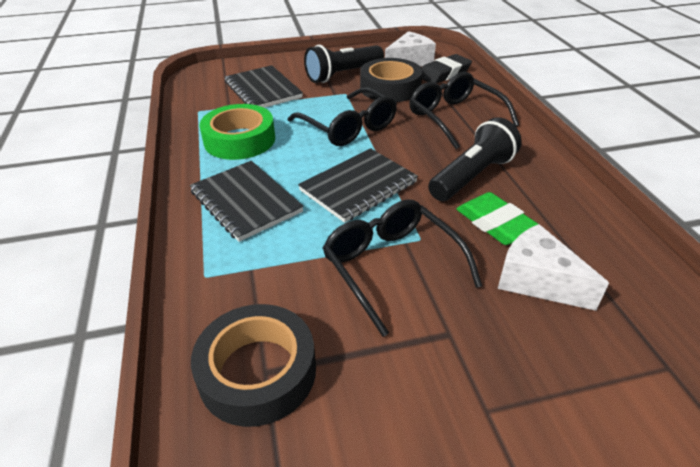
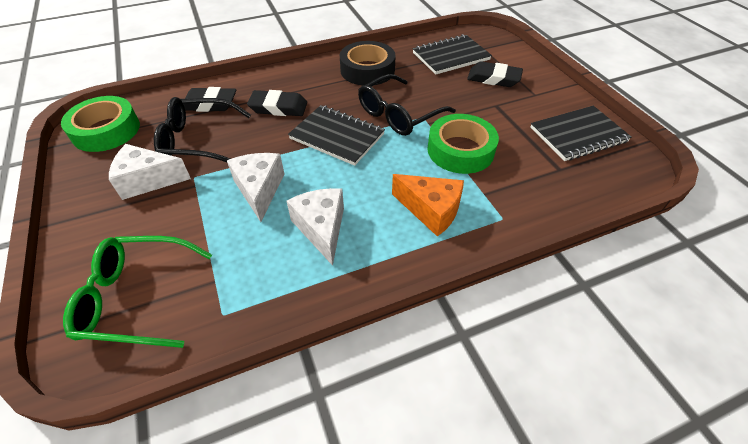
black eraser: [422,54,472,83] = 1 -> [184,87,237,112] [247,90,307,116] [467,61,523,87] = 3
black flashlight: [304,45,384,83] [428,117,522,201] = 2 -> none = 0
black glasses: [288,87,397,146] [323,199,482,337] [409,72,519,149] = 3 -> [154,97,251,162] [358,74,456,136] = 2
black tape: [191,304,316,427] [360,58,423,102] = 2 -> [340,41,396,86] = 1
green eraser: [456,192,538,245] = 1 -> none = 0
green glasses: none = 0 -> [63,236,212,348] = 1
green tape: [200,104,275,160] = 1 -> [61,96,140,152] [427,114,499,174] = 2
orange cheese: none = 0 -> [392,174,464,237] = 1
white cheese: [385,31,436,67] [498,224,609,311] = 2 -> [109,144,191,200] [227,153,284,222] [286,188,344,266] = 3

